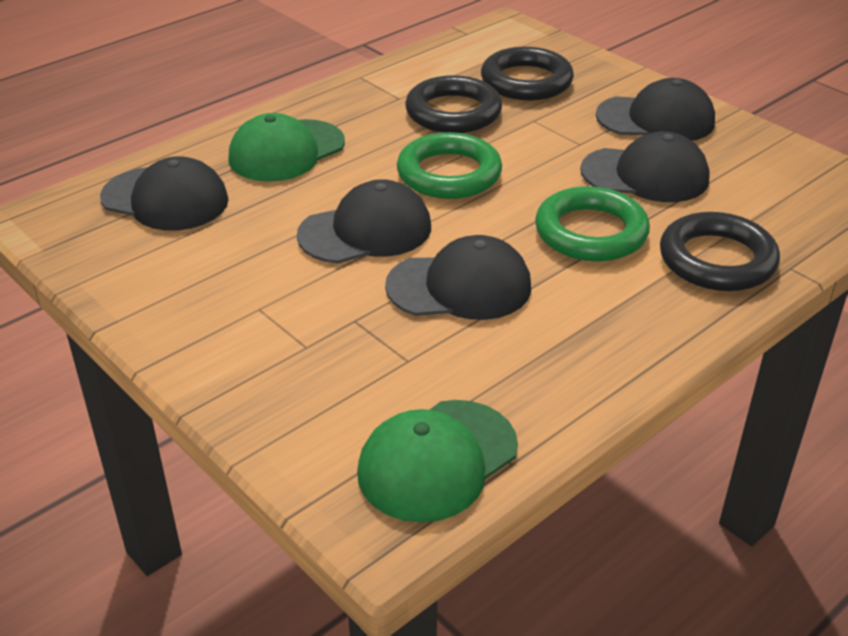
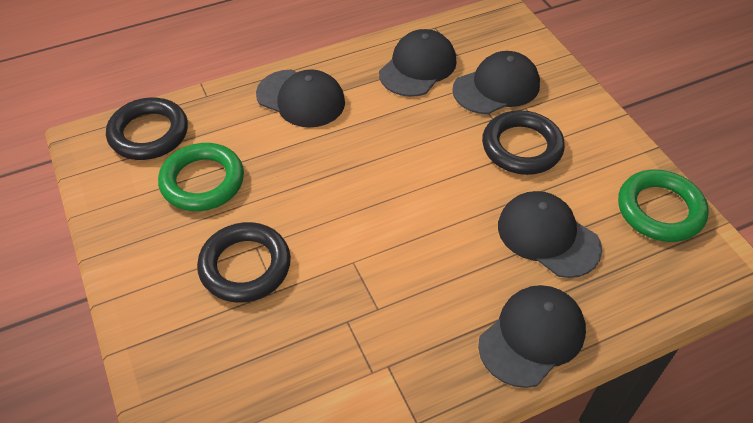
green cap: [228,113,345,182] [357,400,518,523] = 2 -> none = 0

